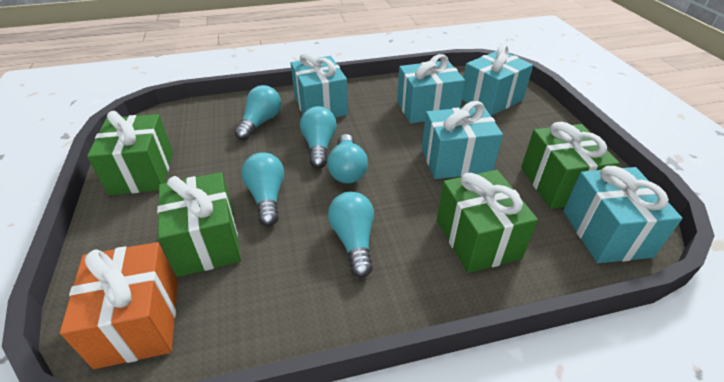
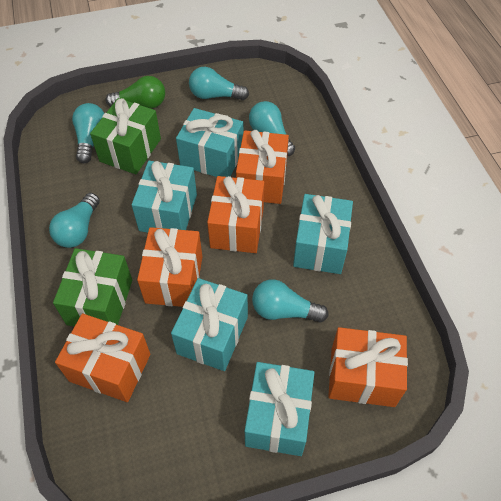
green gift: [87,111,173,195] [157,172,241,277] [437,170,538,273] [521,122,620,209] = 4 -> [53,248,132,327] [90,98,161,174] = 2
green light bulb: none = 0 -> [105,76,165,108] = 1
orange gift: [60,242,178,369] = 1 -> [55,314,150,402] [137,227,202,307] [207,176,264,253] [236,130,289,204] [328,327,408,407] = 5

